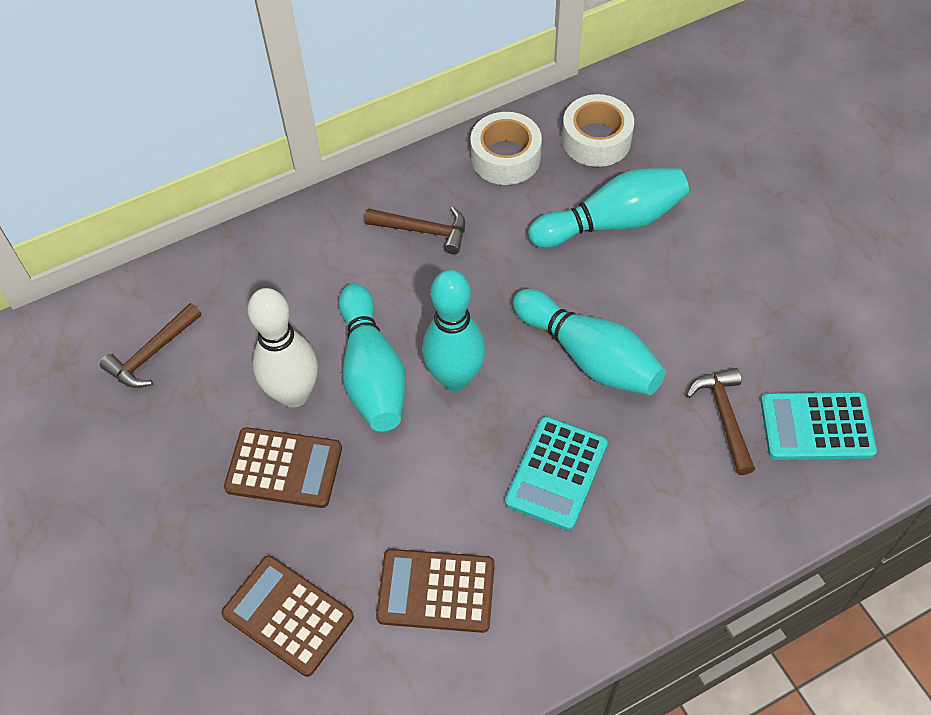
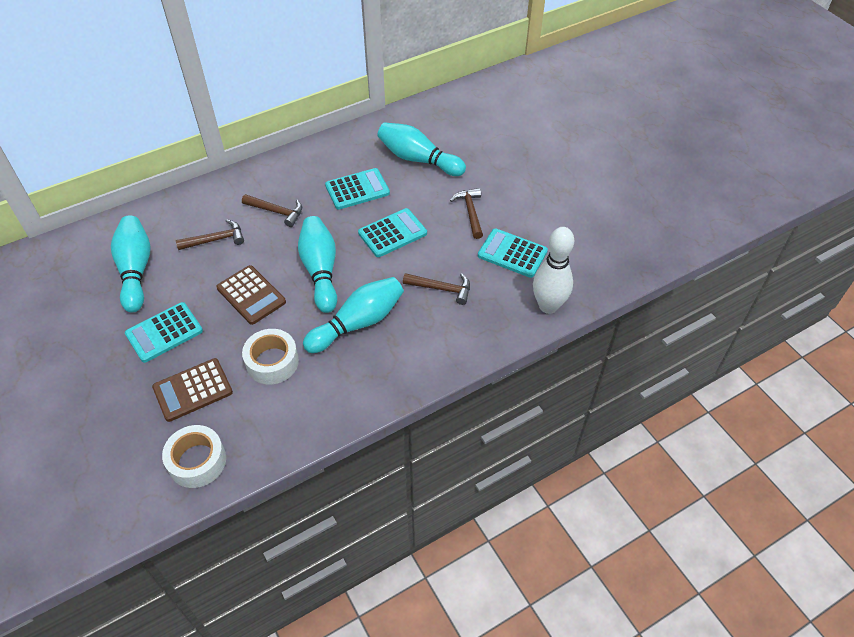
brown calculator: [221,555,354,677] [224,427,342,508] [376,549,495,633] = 3 -> [152,358,233,422] [216,265,286,325] = 2
brown hammer: [100,303,201,388] [365,206,465,254] [686,368,755,475] = 3 -> [176,219,244,250] [242,194,302,227] [403,273,470,305] [450,188,483,239] = 4
turquoise calculator: [505,416,608,531] [761,392,877,460] = 2 -> [125,302,203,363] [325,168,390,210] [358,208,427,257] [478,228,548,278] = 4

